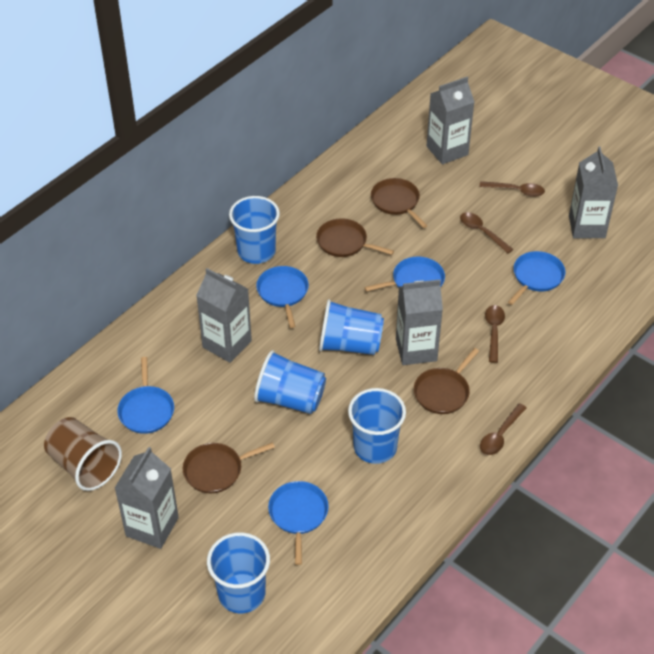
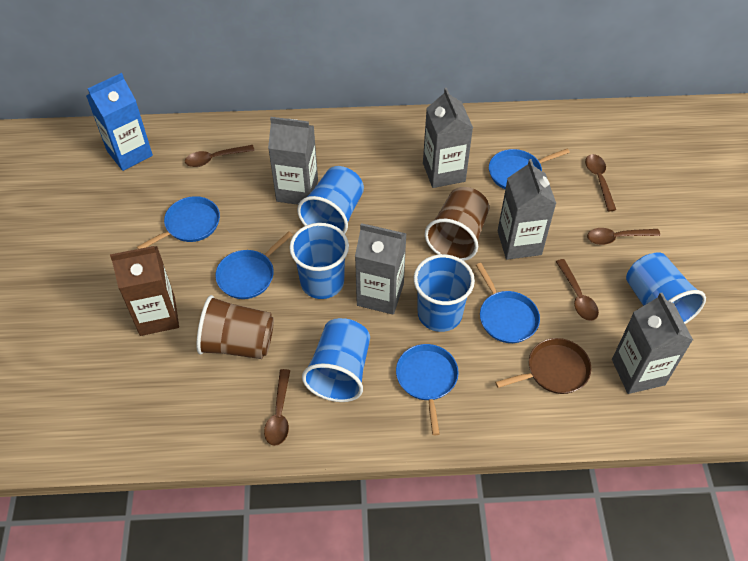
blue carton: none = 0 -> [86,73,153,171] = 1
brown carton: none = 0 -> [110,246,179,336] = 1
brown cup: [44,417,122,491] = 1 -> [197,295,274,359] [425,187,489,261] = 2
brown pan: [183,442,275,493] [316,219,394,257] [371,178,428,228] [414,348,479,414] = 4 -> [495,338,591,394] = 1
brown spoon: [460,212,514,254] [479,181,545,197] [480,403,527,455] [485,305,505,363] = 4 -> [185,145,255,167] [264,369,290,446] [556,259,599,321] [585,154,616,211] [587,228,660,245] = 5

